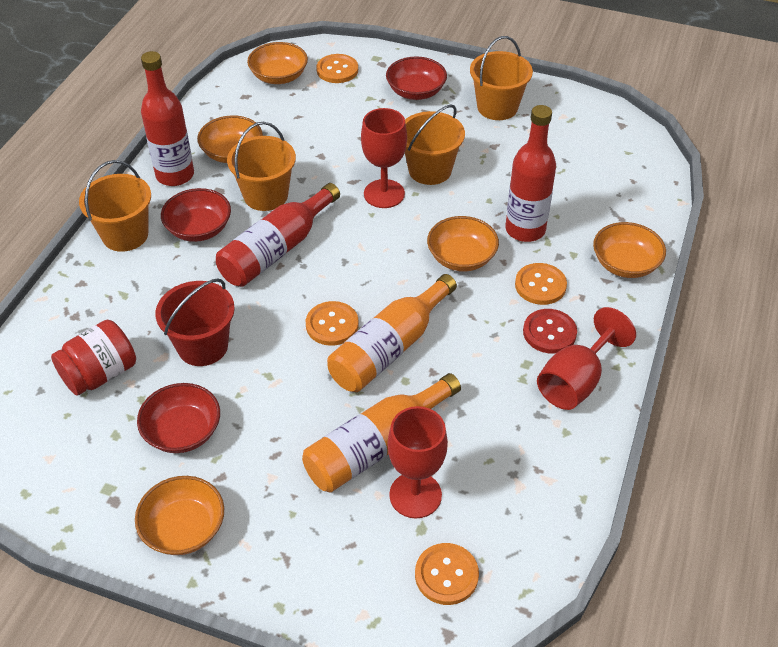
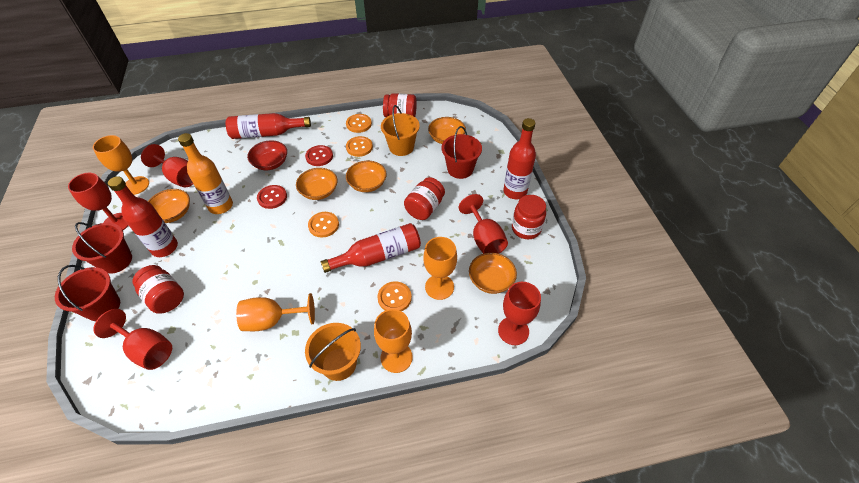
orange bottle: [302,373,461,492] [327,274,457,392] = 2 -> [178,133,233,214] = 1
orange bucket: [79,160,151,252] [227,122,296,211] [405,104,465,185] [470,36,533,120] = 4 -> [305,323,361,381] [381,105,420,156] = 2
orange goblet: none = 0 -> [93,135,149,195] [236,293,315,331] [374,309,413,373] [423,237,457,300] = 4
red bottle: [141,51,194,186] [216,183,340,287] [505,105,556,242] = 3 -> [108,176,178,257] [226,113,311,139] [321,223,421,273] [503,118,536,199] = 4
red bowl: [137,383,220,453] [161,188,231,242] [386,57,447,100] = 3 -> [247,140,287,170] = 1
red bucket: [155,278,235,366] = 1 -> [55,265,120,321] [72,222,132,274] [442,126,482,179] = 3
red button: [523,309,577,354] = 1 -> [257,185,287,209] [305,145,333,166] = 2
red goblet: [361,108,407,208] [387,406,448,518] [537,307,636,410] = 3 -> [68,173,129,230] [93,309,172,370] [141,144,193,187] [459,194,508,254] [498,282,541,345] = 5
red jar: [51,320,136,396] = 1 -> [132,265,184,314] [383,93,416,117] [404,177,445,220] [512,195,546,239] = 4

